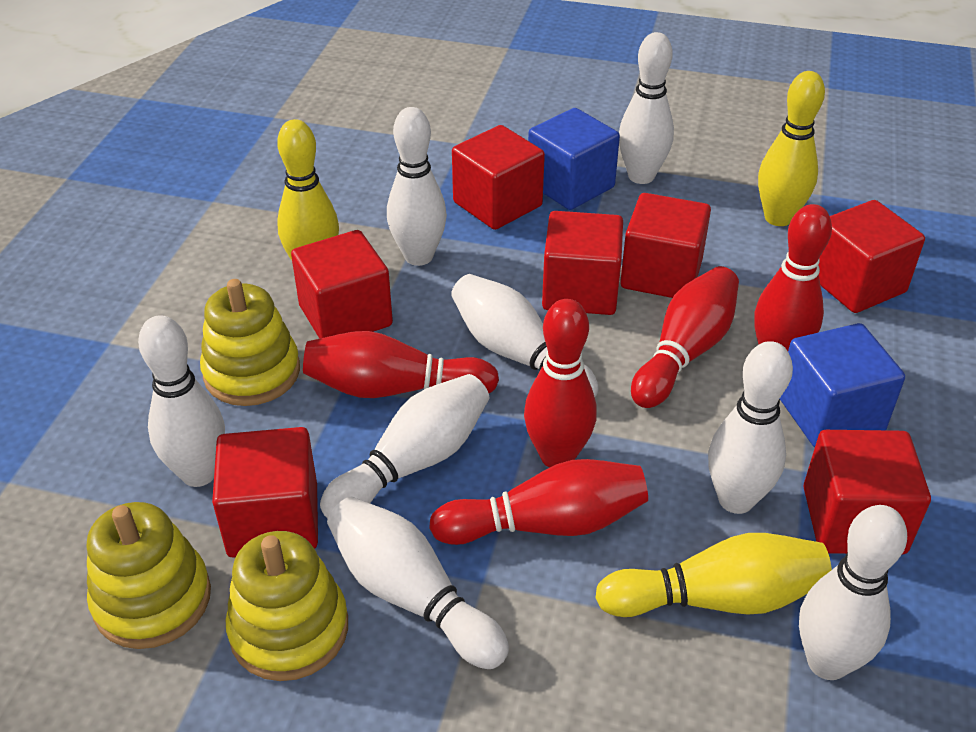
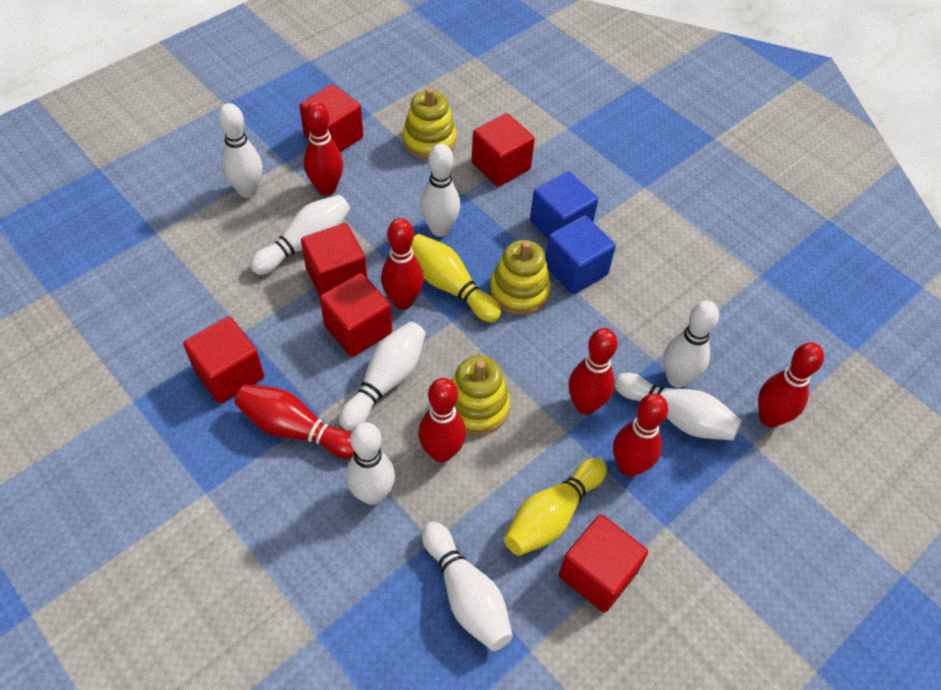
red bowling pin: [303,331,499,398] [429,459,648,545] [524,299,597,468] [631,266,739,408] [754,204,832,351] = 5 -> [235,384,355,459] [304,101,343,195] [381,218,424,309] [418,378,466,463] [568,328,618,414] [613,393,668,477] [758,343,824,427] = 7
red cube: [212,427,318,558] [291,230,393,339] [452,125,545,230] [542,211,623,315] [620,193,711,298] [804,430,931,555] [818,200,925,313] = 7 -> [183,317,264,404] [299,84,363,152] [301,223,367,296] [320,273,392,357] [471,113,535,187] [559,514,648,613] = 6
yellow bowling pin: [277,119,339,260] [595,533,832,617] [758,71,825,226] = 3 -> [411,234,501,322] [504,458,607,556] = 2

